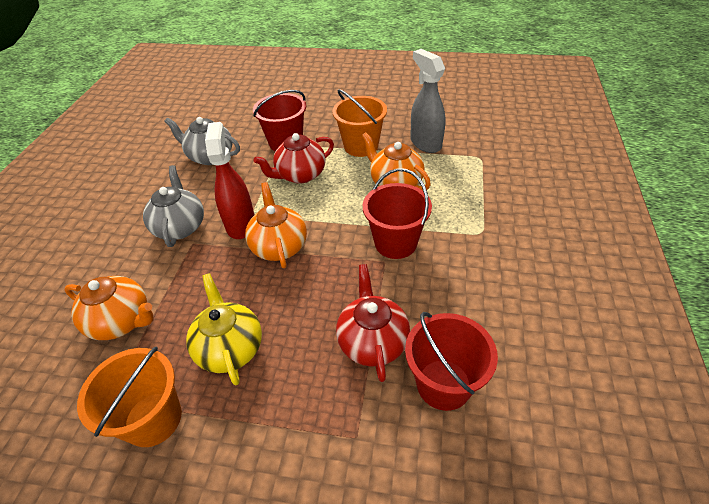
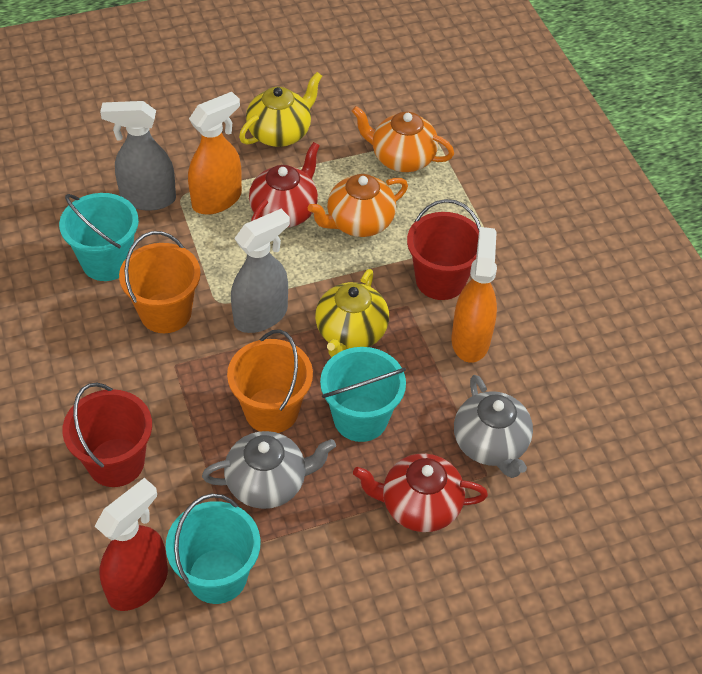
grey spray bottle: [410,49,446,153] = 1 -> [100,101,176,210] [231,209,290,333] = 2
orange spray bottle: none = 0 -> [188,92,242,215] [452,227,497,363] = 2
orange teapot: [64,276,153,340] [245,182,307,268] [362,132,431,191] = 3 -> [308,174,408,237] [352,106,454,172] = 2
red bucket: [253,90,306,152] [363,168,432,259] [405,312,498,411] = 3 -> [62,382,152,487] [407,199,481,300] = 2
turquoise bucket: none = 0 -> [59,193,139,281] [166,494,261,604] [320,347,406,442] = 3
yellow teapot: [186,273,262,385] = 1 -> [239,72,322,147] [315,269,389,358] = 2

